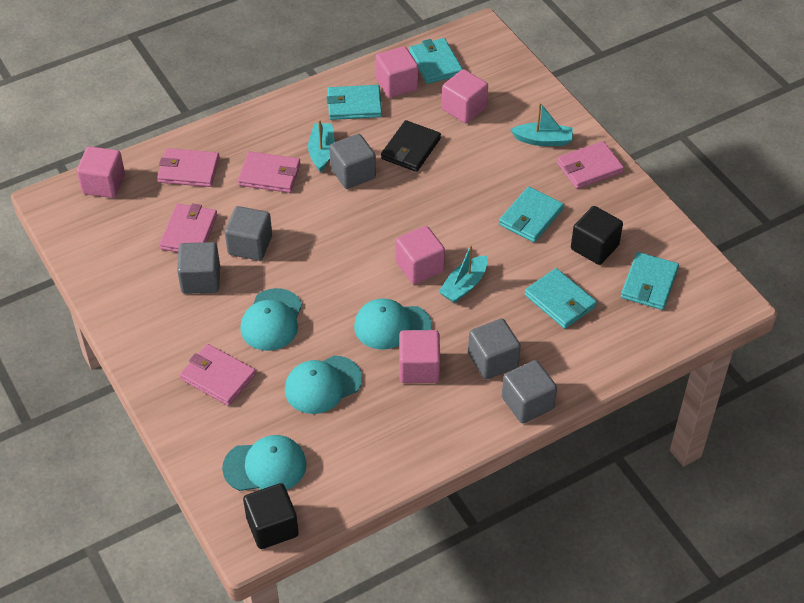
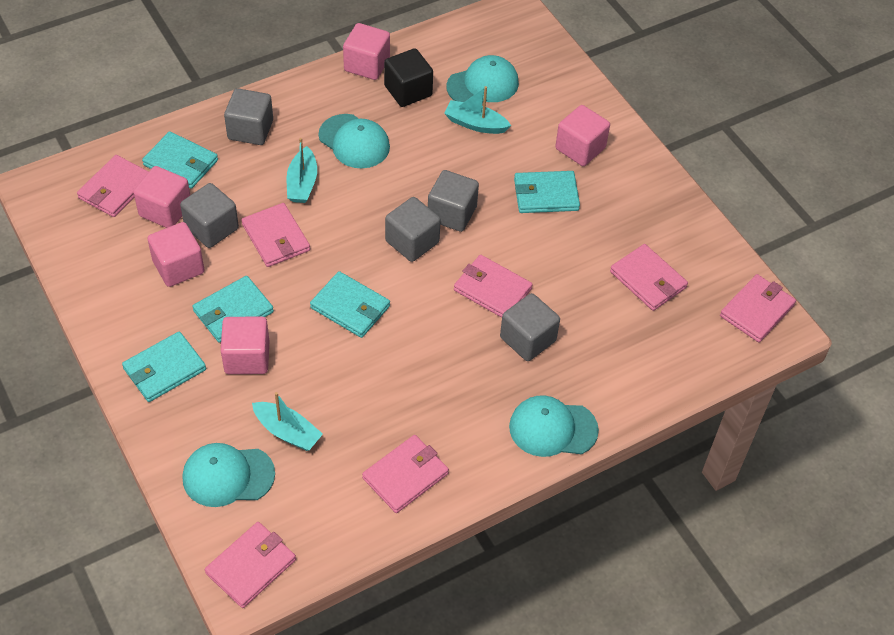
black cube: [243,483,299,549] [571,206,623,265] = 2 -> [384,48,433,107] = 1
black wallet: [381,120,441,172] = 1 -> none = 0
pink wallet: [157,148,219,187] [159,203,217,252] [180,344,256,406] [238,151,301,193] [557,141,624,189] = 5 -> [77,155,149,217] [205,522,296,608] [242,203,310,267] [362,435,449,513] [454,255,533,318] [610,244,688,311] [720,274,796,342] = 7

